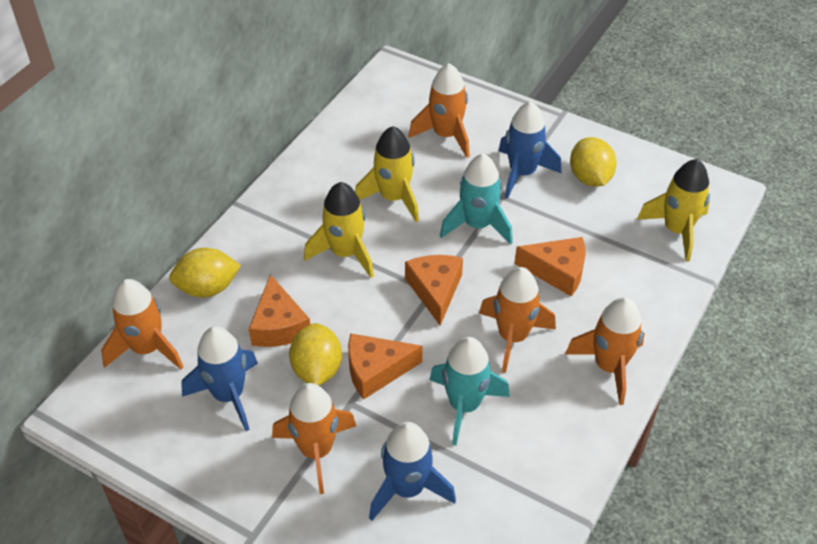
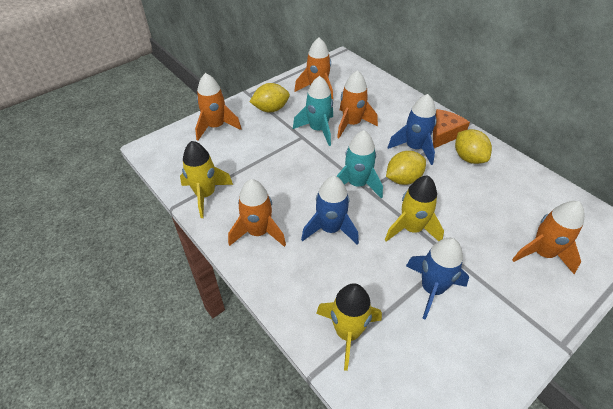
orange cheese: [249,274,310,347] [348,333,423,400] [405,255,463,325] [515,237,586,297] = 4 -> [433,109,470,148] = 1

